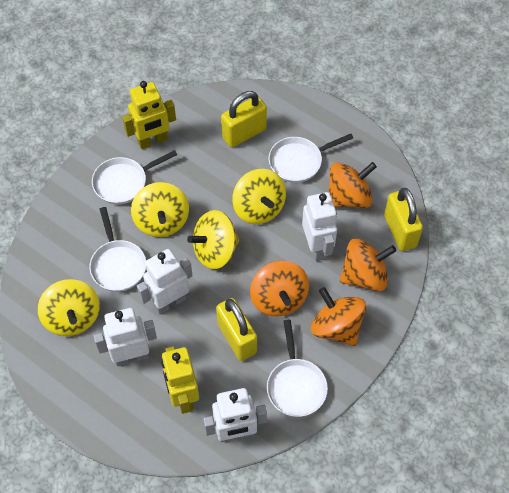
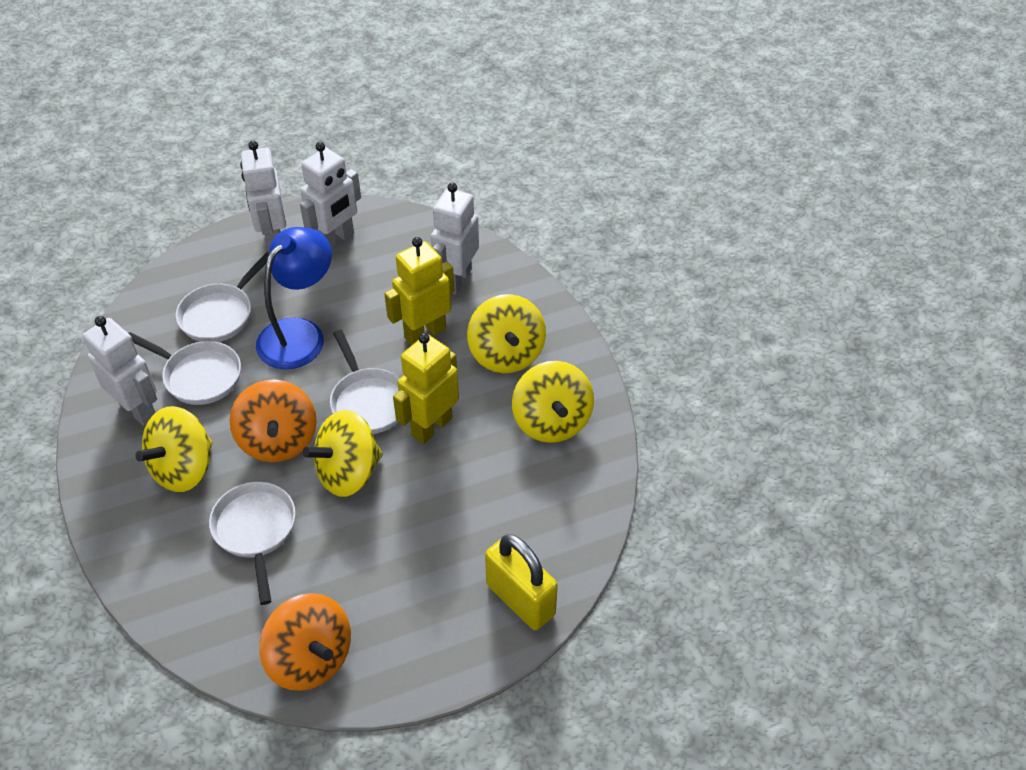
blue lamp: none = 0 -> [256,227,332,369] = 1
orange spinning top: [250,261,309,317] [311,287,366,346] [328,162,377,208] [340,239,396,292] = 4 -> [230,379,317,462] [259,593,351,691] = 2
yellow padlock: [216,298,257,361] [221,91,267,148] [384,188,423,251] = 3 -> [485,534,558,630] = 1

